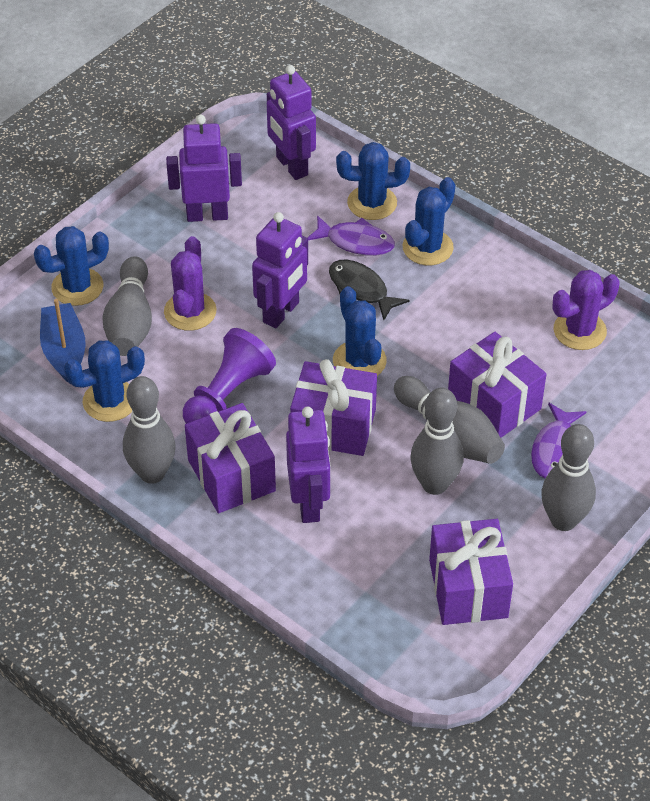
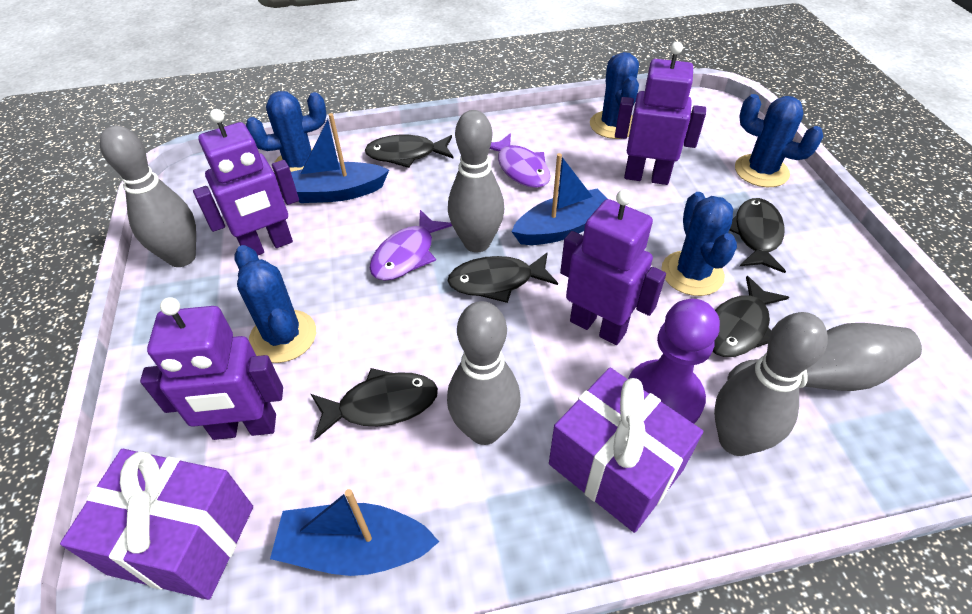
black fish: [329,259,409,320] = 1 -> [311,368,438,440] [365,135,454,168] [448,252,558,303] [713,276,789,357] [729,198,786,273] = 5
blue boat: [40,299,86,383] = 1 -> [270,489,439,576] [291,113,389,203] [511,153,607,245] = 3
purple cactus: [164,236,217,331] [553,270,620,350] = 2 -> none = 0
purple gift: [185,403,276,513] [290,359,377,456] [429,519,513,625] [448,332,546,438] = 4 -> [60,449,253,600] [549,368,703,533] = 2

